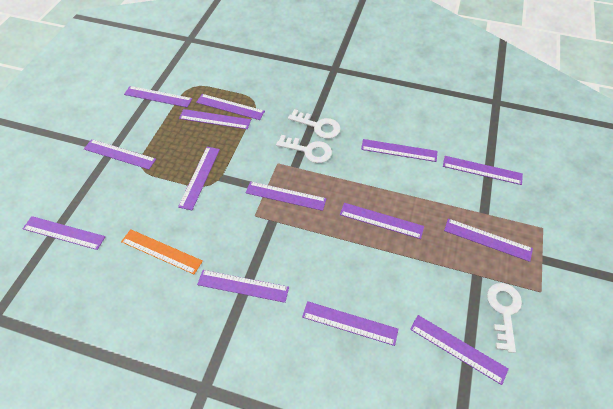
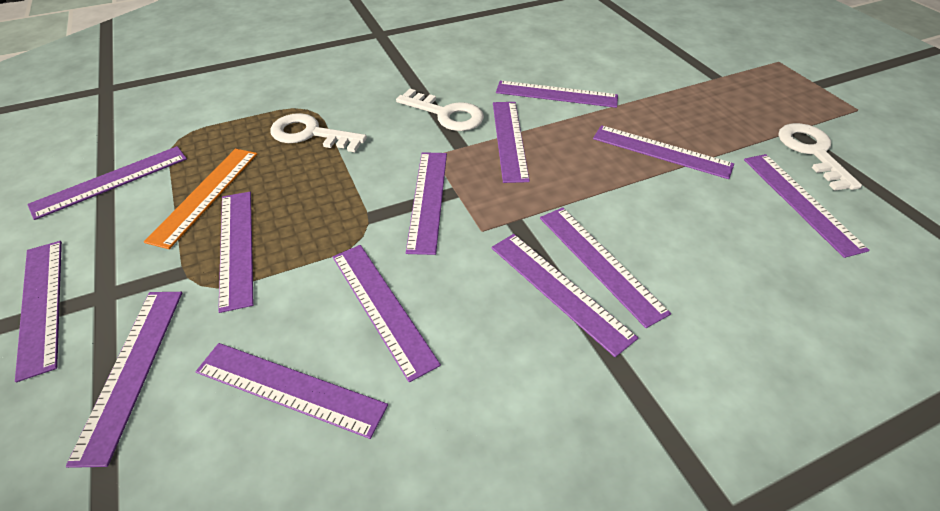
purple ruler: [23,216,106,250] [84,139,156,170] [124,86,192,107] [178,147,220,210] [179,109,251,129] [196,94,265,120] [197,270,289,303] [246,181,327,211] [302,301,398,346] [340,203,424,239] [361,139,437,162] [410,315,509,385] [443,156,523,185] [444,218,533,262] = 14 -> [15,241,62,382] [27,146,187,220] [66,292,182,468] [196,343,388,439] [218,192,254,313] [333,245,441,382] [406,152,447,255] [491,234,638,357] [493,102,530,183] [496,81,618,108] [540,207,671,328] [593,125,734,179] [744,154,869,258] = 13

